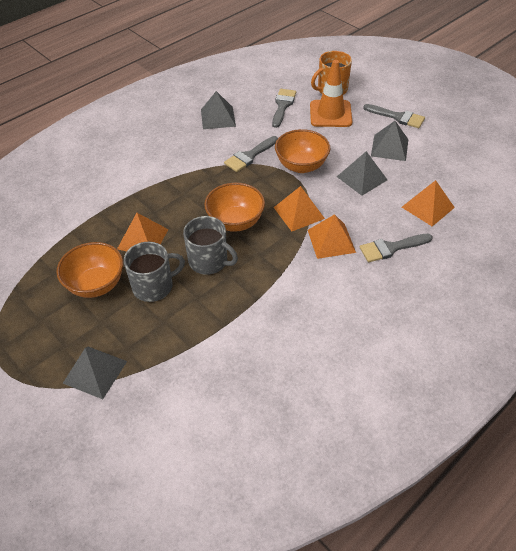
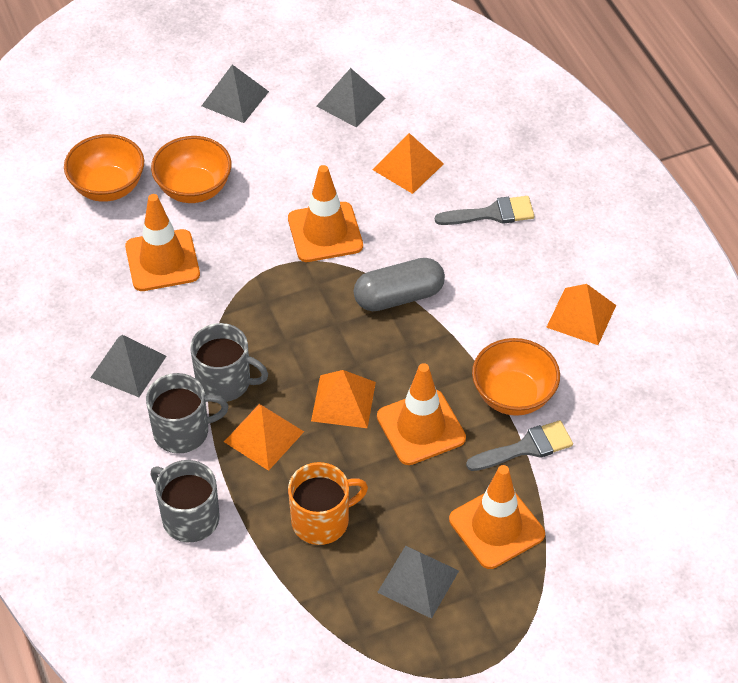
grey brush: [224,136,278,172] [272,89,296,128] [360,234,433,262] [363,104,425,128] = 4 -> [435,196,534,225] [466,420,573,471] = 2
grey capsule: none = 0 -> [354,258,445,311] = 1
grey mug: [124,242,185,302] [183,216,238,275] = 2 -> [146,373,228,454] [151,460,220,542] [190,323,268,402] = 3
orange traffic cone: [310,60,352,127] = 1 -> [125,194,200,291] [288,165,363,262] [377,363,466,465] [449,465,545,569] = 4

